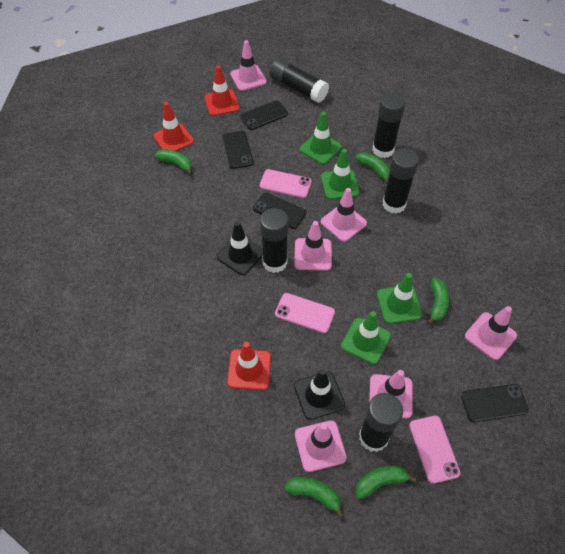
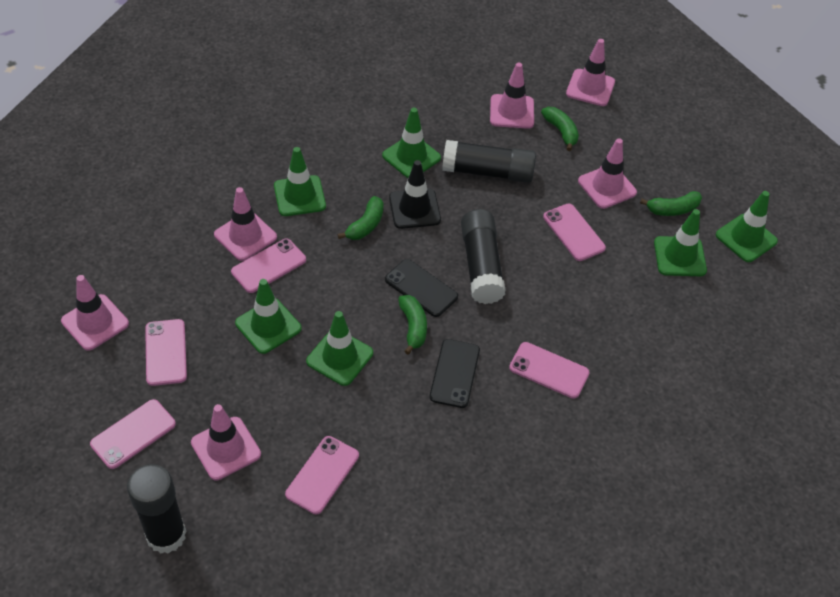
black glue stick: [260,208,289,273] [270,58,329,103] [359,393,403,452] [372,93,405,158] [383,148,419,214] = 5 -> [127,464,186,554] [442,140,536,183] [461,209,506,304] = 3
black phone: [222,131,254,169] [240,100,288,130] [253,193,307,229] [461,384,528,422] = 4 -> [385,259,458,317] [430,339,480,408] = 2
black traffic cone: [217,221,263,275] [294,369,345,420] = 2 -> [389,160,441,229] = 1
green banana: [155,149,192,175] [284,477,344,518] [355,466,416,499] [356,152,390,184] [427,278,449,324] = 5 -> [337,196,384,240] [398,295,427,355] [541,107,579,151] [640,191,702,216] = 4
green traffic cone: [300,112,342,164] [321,149,360,200] [341,311,391,364] [377,273,422,324] = 4 -> [235,279,302,354] [274,147,326,216] [306,311,373,386] [382,108,441,178] [654,209,707,276] [716,191,778,262] = 6
pink phone: [260,169,312,198] [275,293,335,333] [409,416,460,484] = 3 -> [90,399,176,469] [145,319,187,386] [231,239,306,293] [285,436,359,514] [509,342,590,399] [543,203,606,261] = 6
red traffic cone: [153,102,194,151] [204,65,240,116] [227,342,271,390] = 3 -> none = 0

